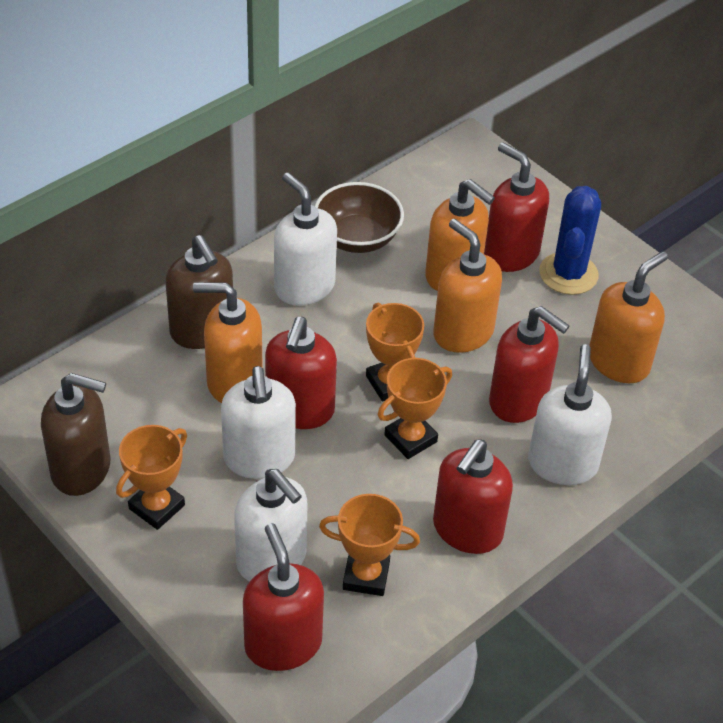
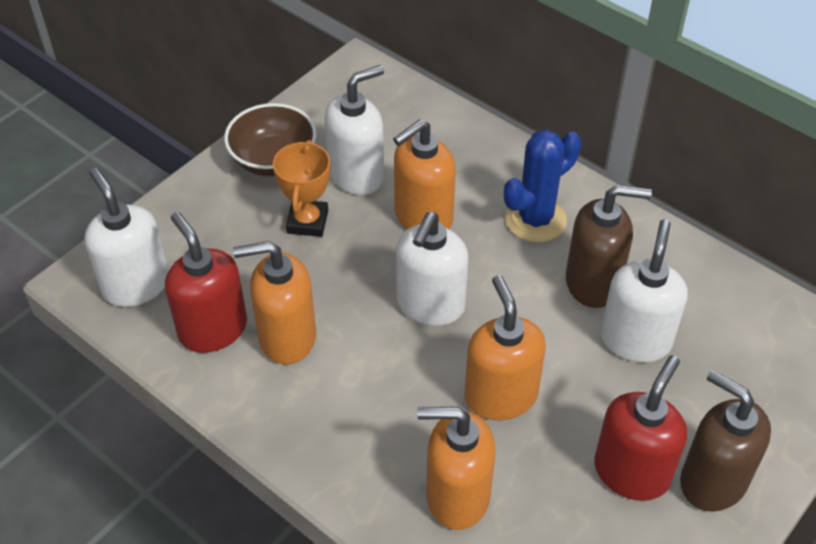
orange trophy: [116,425,187,530] [319,494,420,596] [366,303,424,401] [378,358,452,459] = 4 -> [273,140,330,237] = 1
red soap dispenser: [243,523,324,671] [265,317,337,429] [433,439,513,554] [484,143,549,272] [489,306,569,423] = 5 -> [165,212,247,353] [594,355,687,501] = 2

